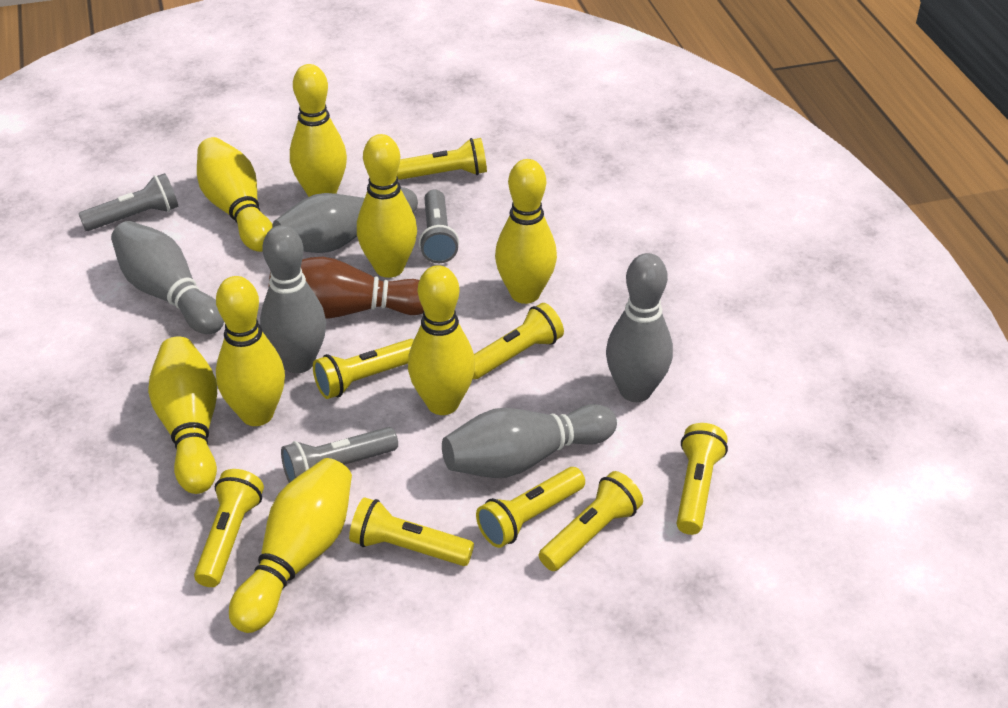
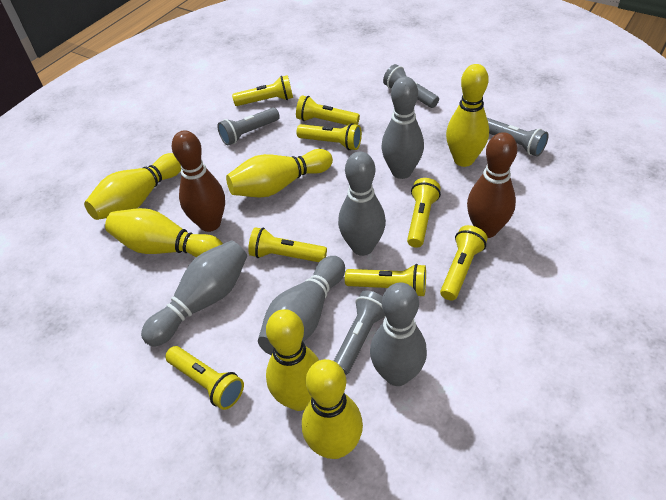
brown bowling pin: [268,257,424,319] = 1 -> [172,131,225,232] [467,132,517,238] = 2
grey flashlight: [79,173,178,231] [281,427,398,483] [419,189,459,263] = 3 -> [217,108,280,146] [334,290,386,375] [383,64,439,108] [487,118,549,157] = 4
yellow bowling pin: [148,337,217,494] [197,137,273,252] [216,276,285,426] [229,458,352,633] [290,64,347,197] [357,134,417,278] [408,265,475,415] [495,159,557,304] = 8 -> [84,153,181,220] [105,208,223,257] [226,149,333,197] [266,309,319,411] [302,359,363,459] [446,64,489,167] = 6

